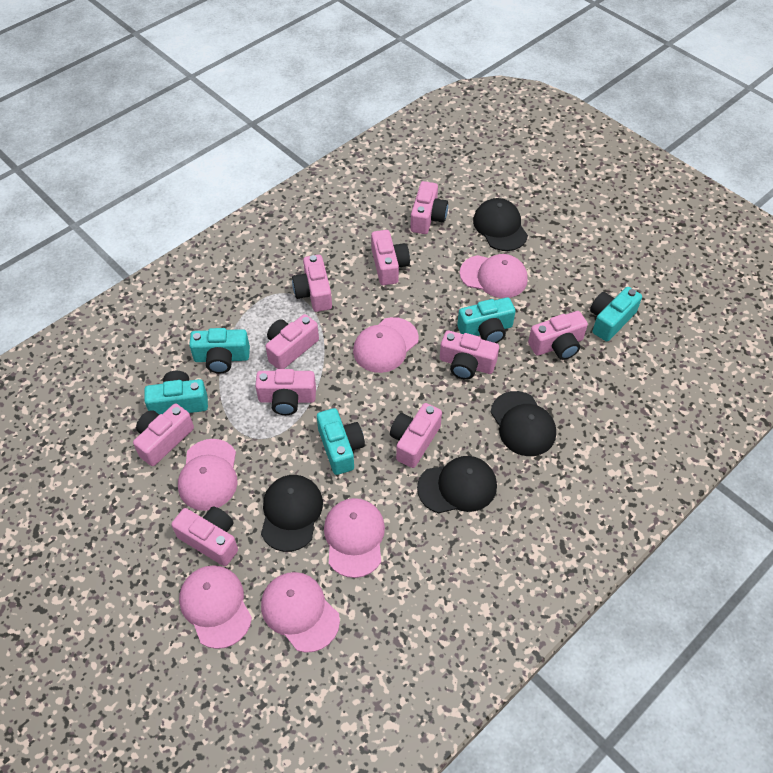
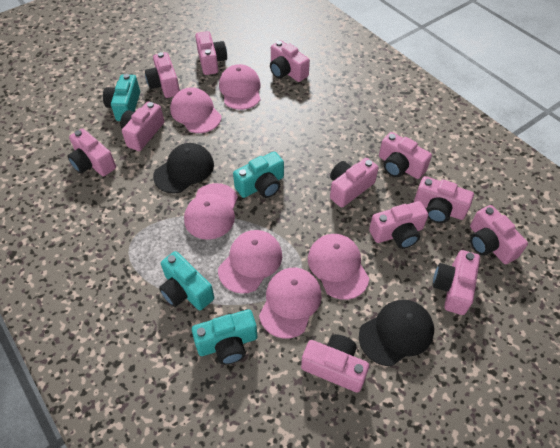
black cap: [261,475,323,552] [417,456,497,513] [473,198,528,251] [490,391,556,456] = 4 -> [153,143,214,194] [359,300,434,366] = 2
pink camera: [133,404,194,466] [171,506,238,566] [255,369,316,415] [266,314,319,369] [292,255,332,312] [371,230,410,285] [390,403,442,468] [410,181,448,234] [440,331,499,380] [528,311,588,360] = 10 -> [68,128,116,176] [120,101,164,151] [145,52,180,98] [195,31,227,75] [270,40,310,82] [301,334,369,393] [330,158,379,208] [369,201,428,249] [379,132,432,179] [414,176,474,223] [433,250,480,315] [470,205,528,264] = 12
turquoise camera: [144,371,208,415] [189,328,250,373] [317,408,365,475] [457,297,516,343] [590,287,642,342] = 5 -> [103,74,140,121] [159,251,214,310] [192,309,257,365] [233,152,284,198] = 4

